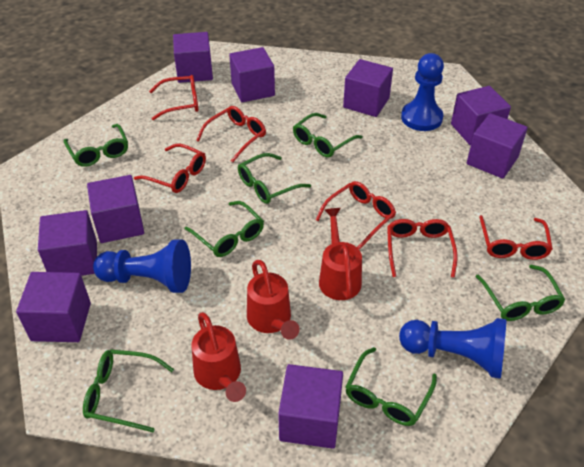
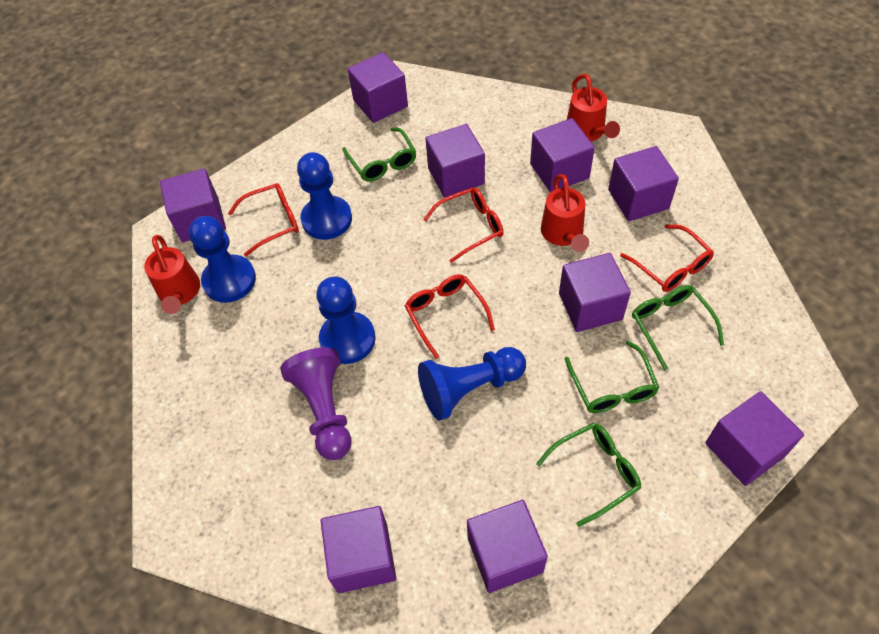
blue pawn: [93,239,191,293] [399,318,507,379] [401,53,444,131] = 3 -> [189,216,256,303] [297,152,352,240] [316,277,376,364] [418,347,526,421] = 4
green glasses: [64,124,128,167] [83,349,174,432] [185,201,264,257] [238,153,311,204] [293,113,363,158] [345,347,437,426] [475,264,565,321] = 7 -> [342,128,416,182] [536,423,641,527] [565,341,659,413] [632,285,724,370] = 4
purple pawn: none = 0 -> [280,347,352,460] = 1
red glasses: [134,144,206,193] [149,75,199,120] [196,106,266,163] [316,181,396,250] [387,219,457,278] [479,215,553,260] = 6 -> [228,183,299,256] [405,274,495,359] [423,187,504,263] [620,224,714,292] = 4

